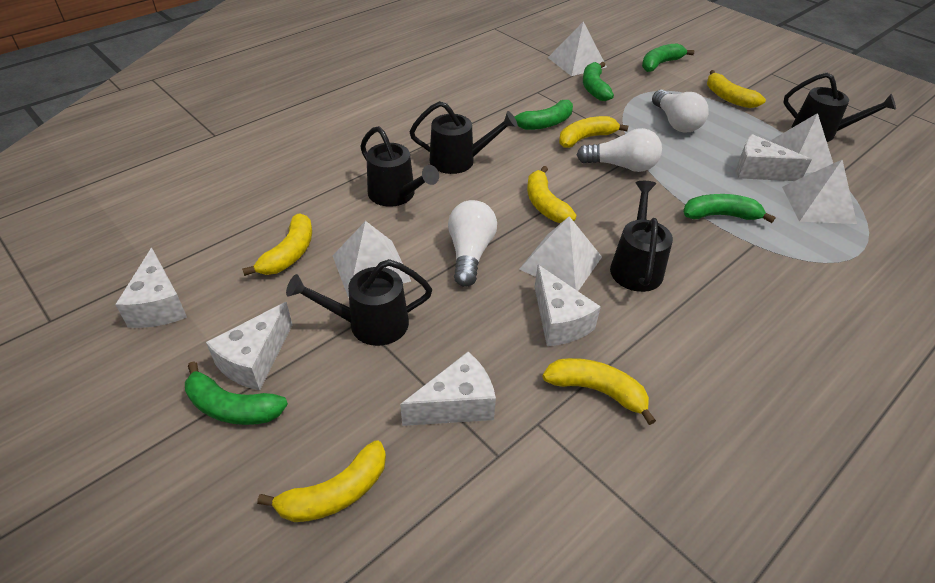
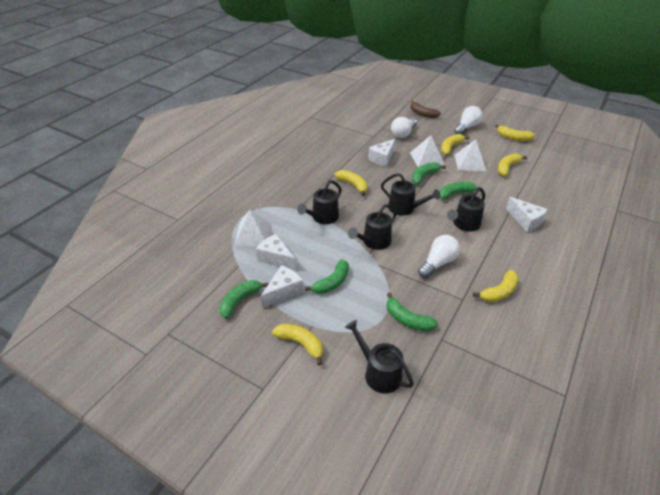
brown banana: none = 0 -> [411,101,441,118] = 1
white cheese: [115,248,187,328] [206,302,293,390] [400,352,496,426] [535,265,601,346] [736,134,812,181] = 5 -> [256,234,296,271] [261,265,303,308] [368,139,396,167] [506,197,548,232] = 4
white pyramid: [333,221,411,298] [519,216,602,291] [548,21,607,76] [770,113,833,173] [782,160,857,224] = 5 -> [234,210,271,246] [410,135,445,167] [454,139,487,171] = 3

